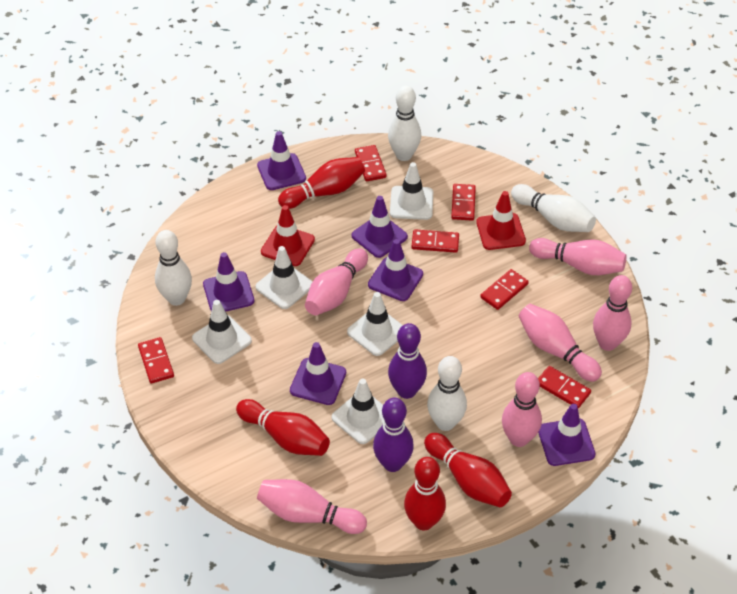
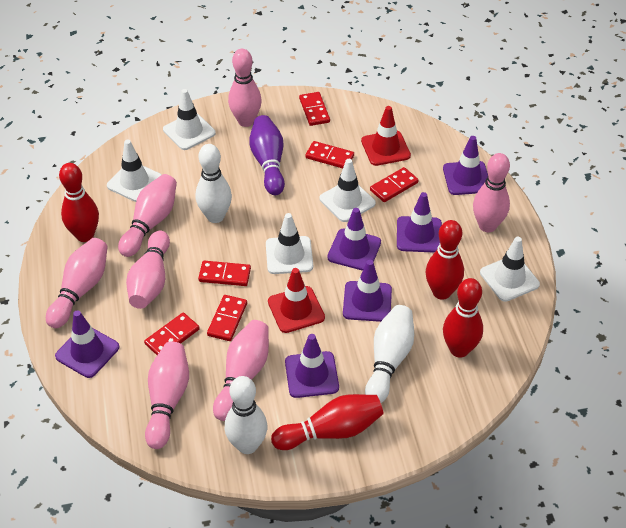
pink bowling pin: [257,479,367,534] [305,248,368,315] [502,372,542,447] [518,304,602,382] [529,238,627,275] [593,275,632,351] = 6 -> [46,238,108,328] [118,174,177,257] [126,231,170,309] [145,341,189,449] [213,320,269,421] [228,49,262,127] [473,153,510,232] = 7
purple bowling pin: [373,398,414,472] [388,323,427,399] = 2 -> [249,115,285,195] = 1
white bowling pin: [155,230,192,306] [388,86,421,161] [427,356,467,431] [511,184,596,232] = 4 -> [196,144,232,223] [225,376,268,454] [365,305,414,403] = 3

